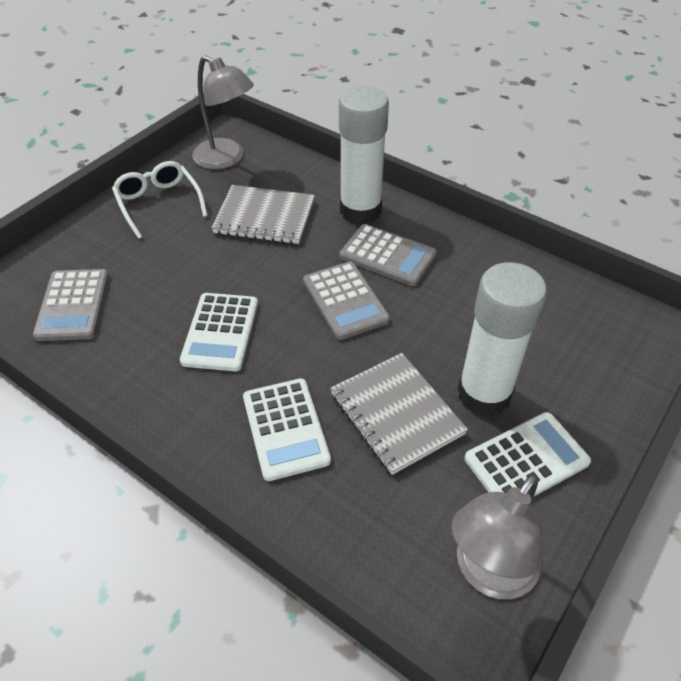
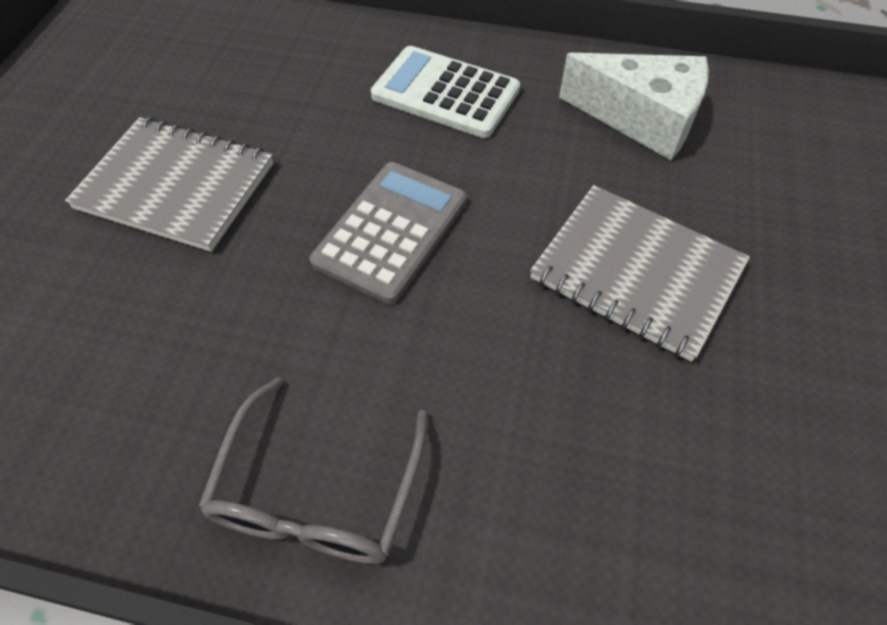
grey calculator: [33,269,109,341] [303,262,390,340] [340,224,437,286] = 3 -> [309,162,467,304] = 1
grey glasses: none = 0 -> [198,377,428,564] = 1
grey lamp: [192,55,254,169] [451,474,543,599] = 2 -> none = 0
white calculator: [180,293,258,371] [243,379,331,481] [465,412,591,496] = 3 -> [371,46,520,138] = 1
white cheese: none = 0 -> [559,53,709,160] = 1
white glasses: [112,161,208,239] = 1 -> none = 0
white glue stick: [339,86,389,224] [458,262,547,416] = 2 -> none = 0

